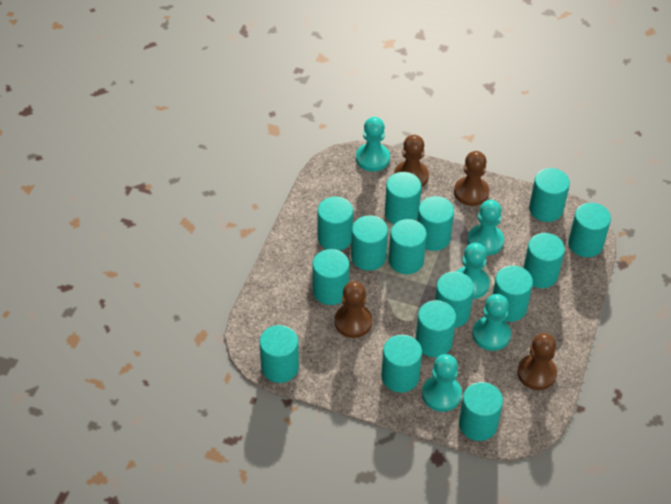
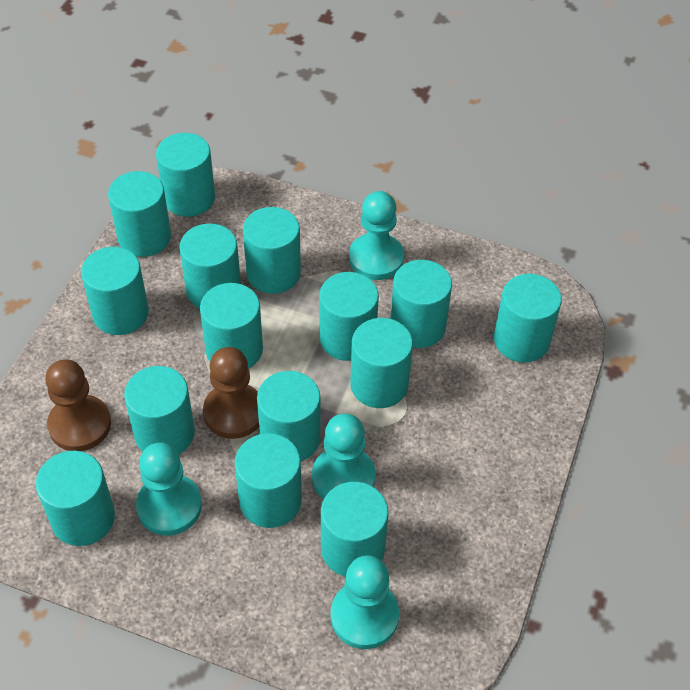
brown pawn: [335,281,372,338] [394,135,429,187] [454,151,489,206] [517,333,557,390] = 4 -> [45,360,111,451] [203,347,259,439] = 2
turquoise pawn: [356,117,390,172] [422,354,462,412] [456,243,490,299] [468,200,504,256] [472,294,511,351] = 5 -> [136,443,202,536] [312,413,375,500] [331,555,399,649] [349,191,404,280] = 4

